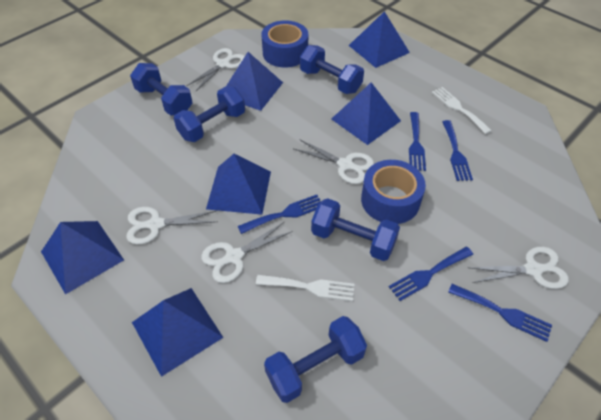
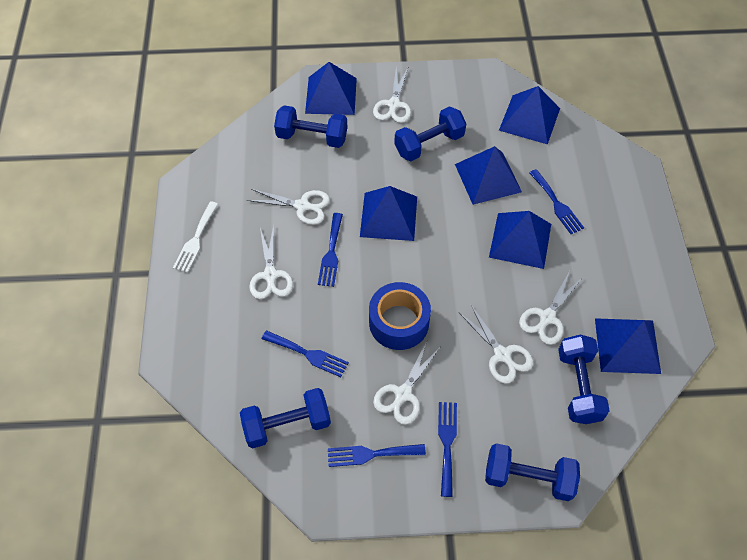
blue tape: [261,20,308,68] [361,160,426,224] = 2 -> [369,282,431,350] = 1
white fork: [256,275,355,301] [431,87,492,134] = 2 -> [173,201,218,273] = 1
white scissors: [126,207,218,244] [187,48,245,91] [201,221,293,283] [294,140,374,184] [469,247,569,289] = 5 -> [247,189,330,225] [249,225,293,299] [373,68,411,123] [373,341,440,424] [460,304,533,384] [519,271,583,345] = 6

